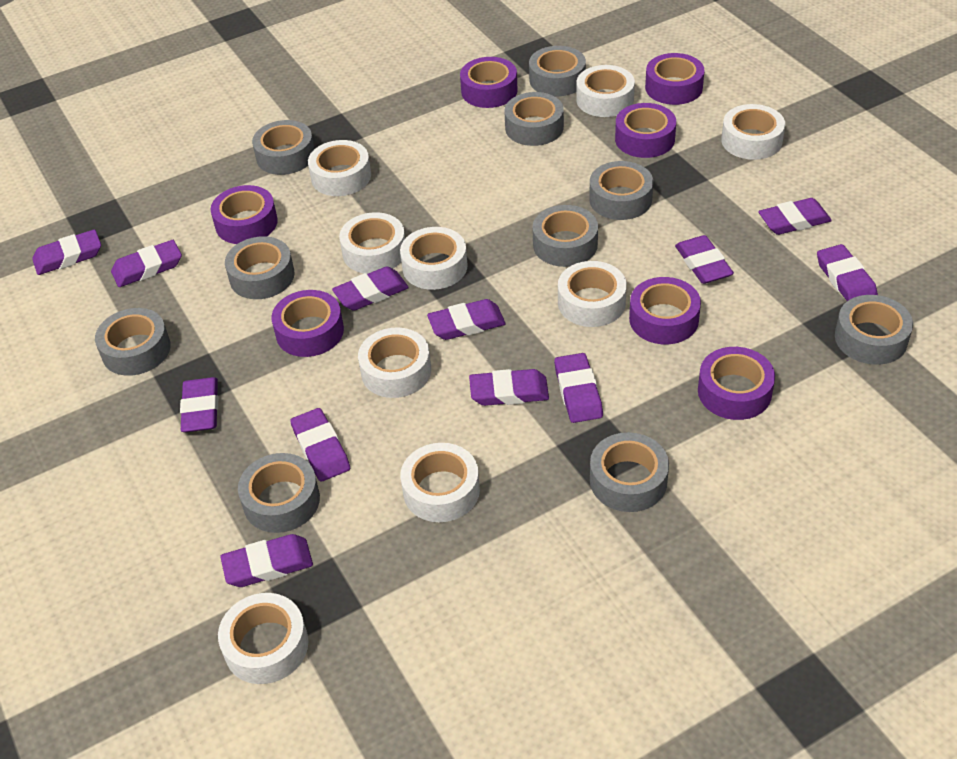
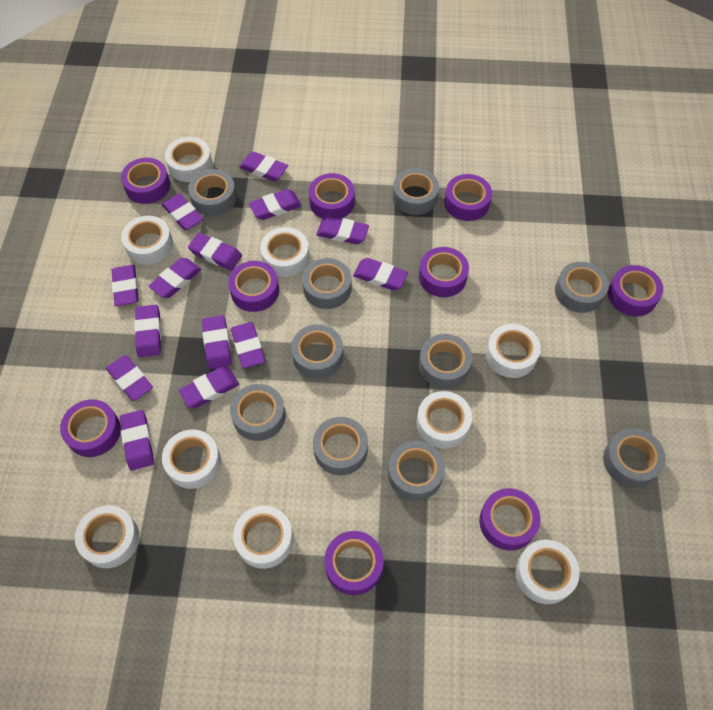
purple eraser: [32,229,101,275] [111,240,182,287] [180,377,218,432] [220,534,313,587] [290,408,350,482] [332,266,409,311] [427,299,506,340] [469,369,549,406] [554,353,603,423] [675,235,734,284] [758,198,832,235] [817,244,878,301] = 12 -> [106,355,153,401] [112,265,139,306] [120,410,154,470] [134,305,161,357] [149,258,201,298] [161,194,203,230] [179,367,239,408] [188,233,242,271] [202,315,232,369] [231,322,265,368] [239,152,288,181] [249,189,302,220] [316,216,369,244] [353,258,408,291] = 14
purple tape: [211,185,278,244] [272,290,344,357] [460,57,518,108] [615,103,676,158] [629,277,701,344] [645,53,705,105] [698,347,775,420] = 7 -> [60,399,121,457] [121,158,170,204] [228,261,279,312] [309,173,355,219] [324,531,384,595] [419,247,469,297] [444,174,492,221] [479,488,541,551] [608,265,663,316] = 9

